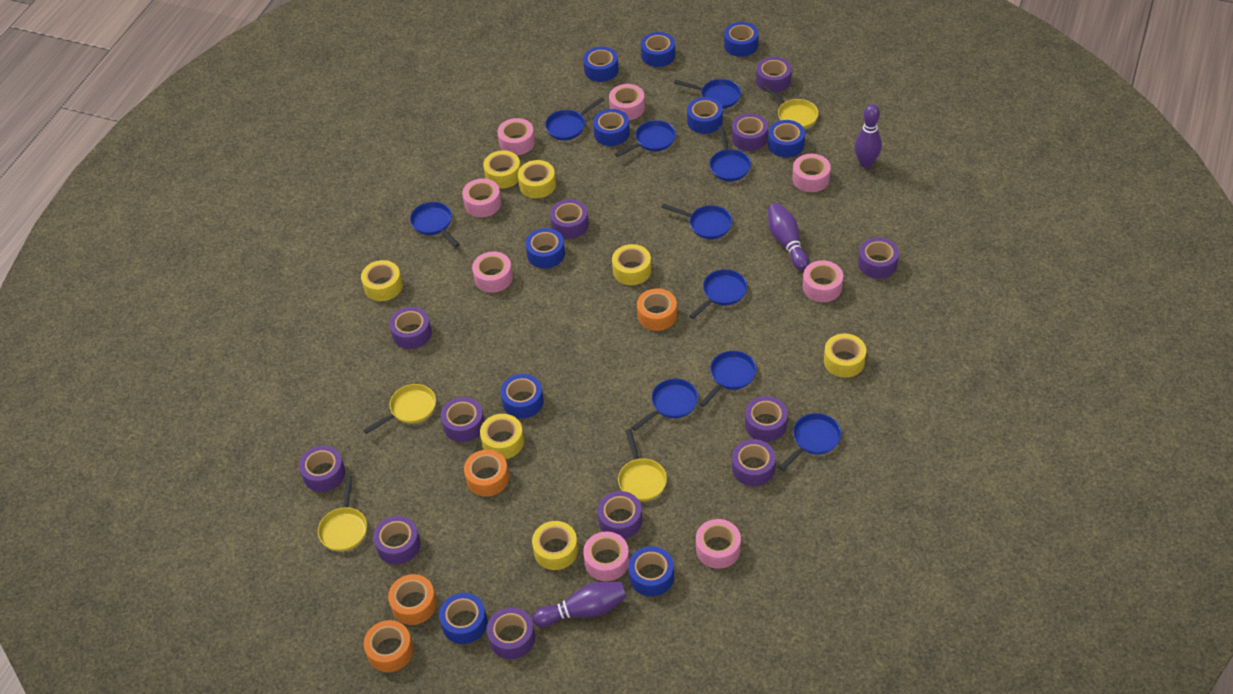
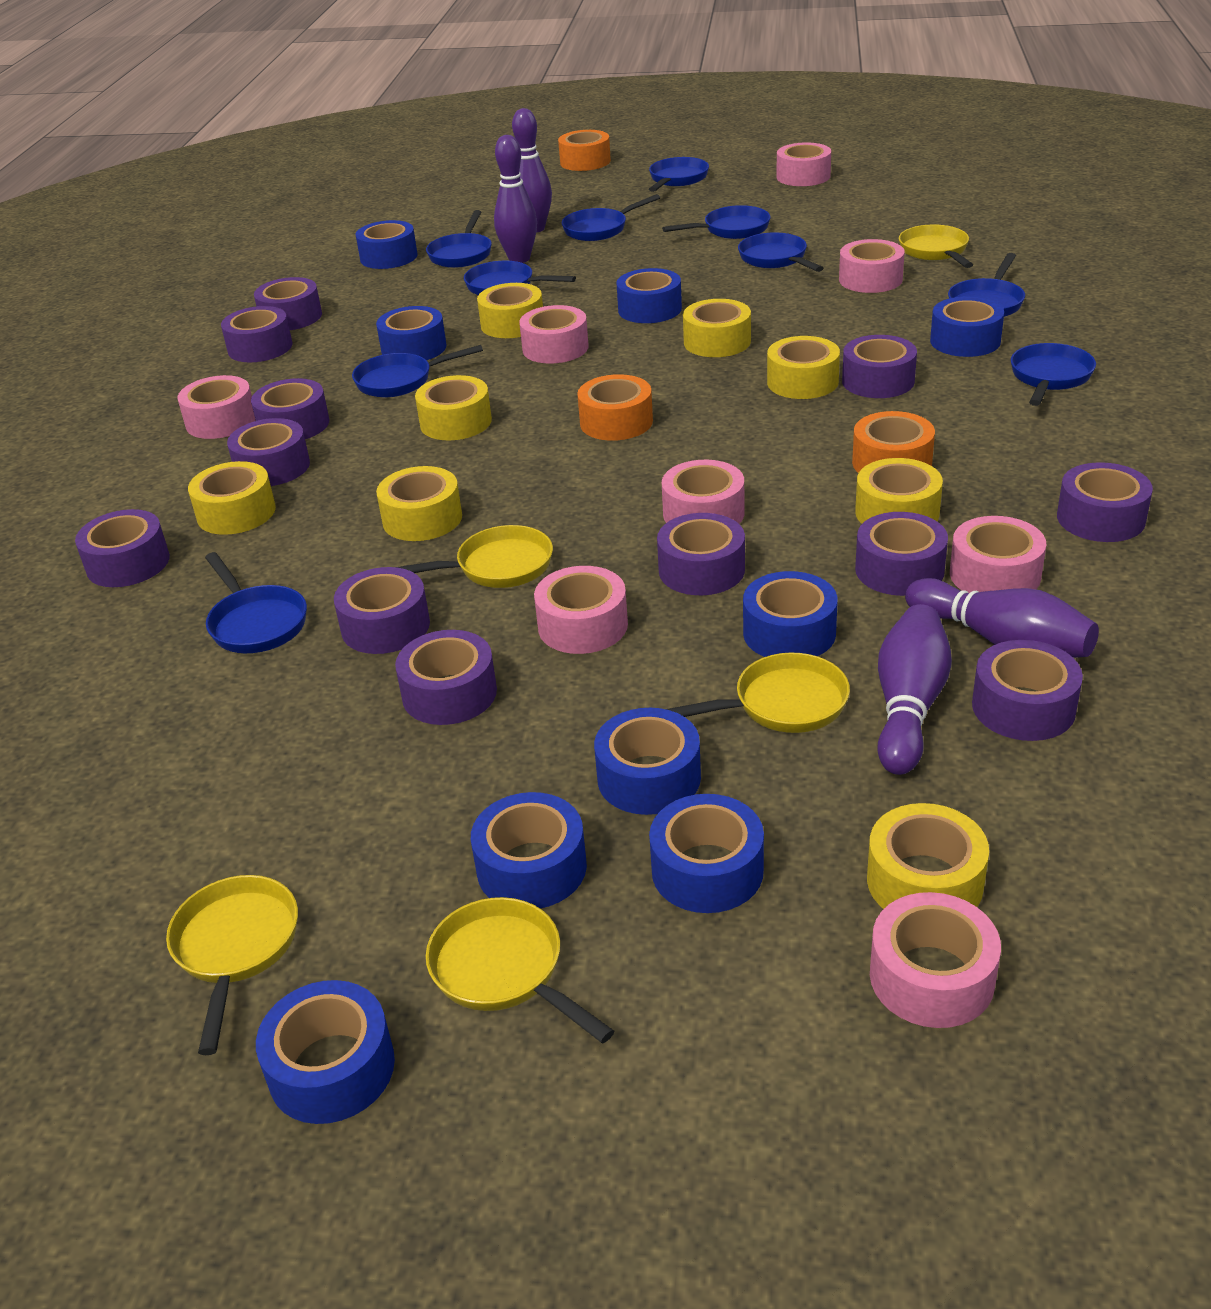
blue tape: [439,593,487,644] [500,374,544,419] [525,228,565,268] [583,47,619,82] [593,109,630,146] [628,546,674,597] [641,32,675,67] [687,97,723,134] [724,22,759,57] [768,120,805,158] = 10 -> [256,980,395,1124] [356,220,418,269] [376,306,446,360] [471,792,587,909] [594,708,701,815] [617,268,682,323] [649,794,764,913] [743,571,838,657] [930,297,1004,357] = 9
orange tape: [364,620,413,672] [388,574,437,625] [464,450,509,497] [637,288,677,331] = 4 -> [558,130,611,171] [577,374,653,441] [852,411,935,473] = 3
purple bowling pin: [532,582,627,627] [768,203,809,271] [855,104,882,168] = 3 -> [494,135,537,263] [512,108,552,233] [878,604,952,775] [905,578,1099,658] = 4
yellow pan: [318,475,367,552] [364,384,436,434] [618,429,667,501] [763,85,819,129] = 4 -> [166,875,298,1055] [397,525,553,588] [426,897,614,1043] [666,653,850,733] [899,225,973,268] = 5
yellow tape: [361,260,403,301] [480,414,524,459] [483,150,521,189] [518,160,556,198] [532,521,578,570] [612,244,651,285] [824,334,866,378] = 7 -> [188,461,276,535] [376,466,462,541] [415,375,492,440] [477,283,543,338] [683,299,751,357] [767,336,840,399] [855,458,943,524] [867,803,989,909] = 8

